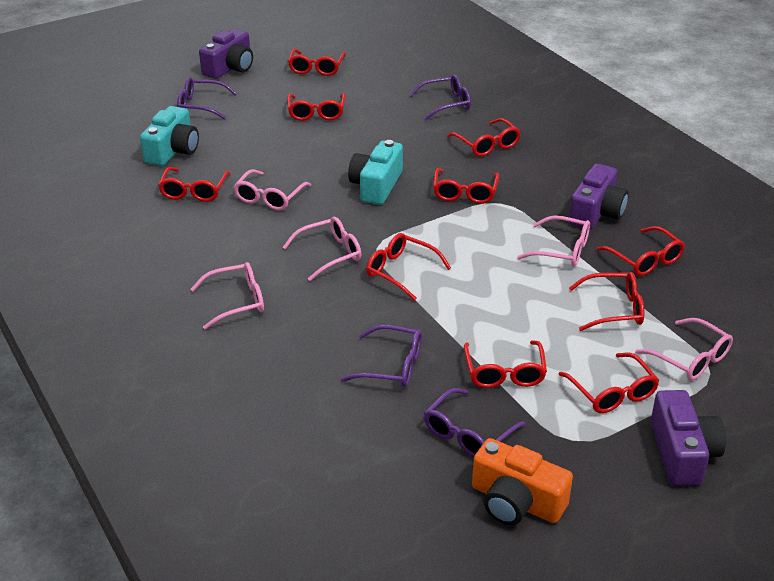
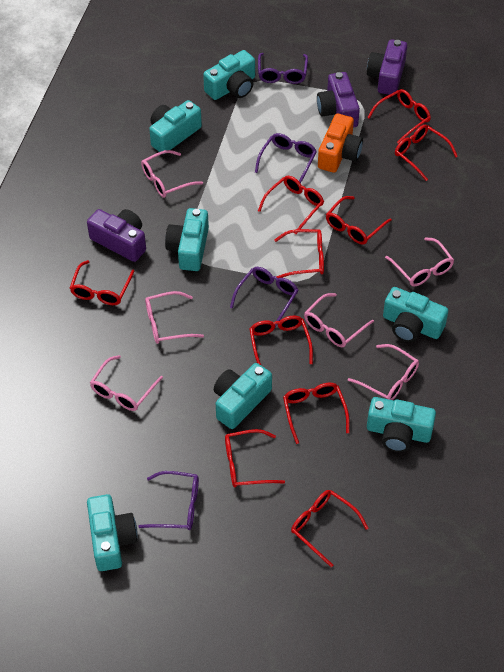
pink glasses: [191,262,264,329] [233,169,311,211] [283,217,361,281] [517,216,590,267] [635,318,733,380] = 5 -> [90,355,163,411] [141,150,203,198] [145,291,204,344] [304,293,374,347] [348,344,419,400] [385,237,454,286] = 6
turquoise camera: [140,106,199,166] [348,140,403,205] = 2 -> [87,494,138,571] [149,100,202,154] [165,208,209,271] [203,50,255,100] [214,363,272,429] [367,397,436,452] [383,287,448,342] = 7

